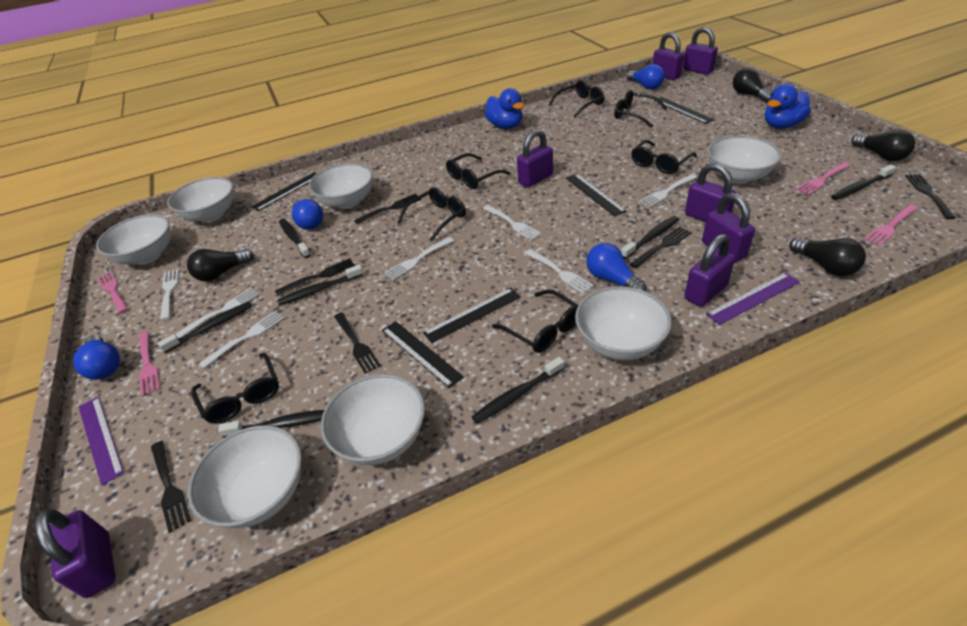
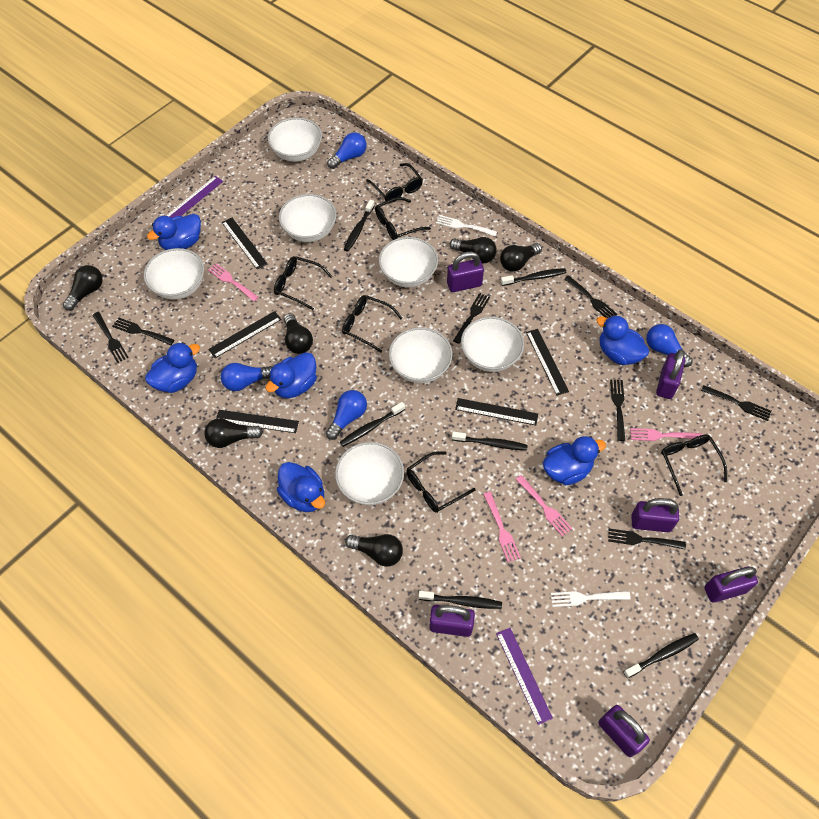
black fork: [151,441,191,533] [275,258,355,296] [334,312,381,374] [354,194,421,224] [630,226,692,269] [905,174,956,219] = 6 -> [93,312,129,363] [112,317,174,345] [453,293,490,344] [564,275,617,318] [608,528,686,549] [610,379,625,441] [701,385,771,421] = 7
black glasses: [191,353,279,424] [397,187,466,242] [446,153,510,189] [492,290,578,353] [549,80,604,118] [614,90,668,128] [631,140,697,174] = 7 -> [274,256,333,310] [342,295,402,352] [366,163,423,203] [375,197,431,240] [406,451,475,513] [661,435,727,496] = 6
black light bulb: [187,249,254,281] [733,68,772,103] [789,237,866,276] [851,130,915,161] = 4 -> [63,265,103,311] [204,418,263,448] [284,313,313,354] [345,534,403,567] [449,237,496,264] [500,243,542,272] = 6
black toothbrush: [158,302,252,353] [218,410,324,438] [277,265,363,305] [279,219,311,258] [472,357,565,424] [621,216,679,259] [831,165,896,200] = 7 -> [340,402,405,447] [344,200,375,251] [419,591,502,609] [452,431,528,450] [501,268,566,286] [623,633,699,678] = 6
blue duck: [485,88,524,129] [765,84,811,129] = 2 -> [145,342,200,393] [147,214,201,250] [265,352,317,398] [277,462,325,512] [543,436,606,485] [596,315,649,365] = 6
purple padlock: [34,509,116,598] [517,129,553,188] [653,32,684,80] [683,27,718,74] [684,234,735,307] [685,163,737,222] [702,193,755,263] = 7 -> [429,605,475,637] [447,252,484,292] [598,705,650,757] [632,498,679,532] [656,349,685,399] [704,567,758,603] = 6
white fork: [160,268,179,321] [176,288,259,338] [199,311,284,368] [384,237,454,280] [483,205,541,241] [525,249,594,294] [639,174,697,208] = 7 -> [436,215,497,236] [550,591,631,607] = 2

